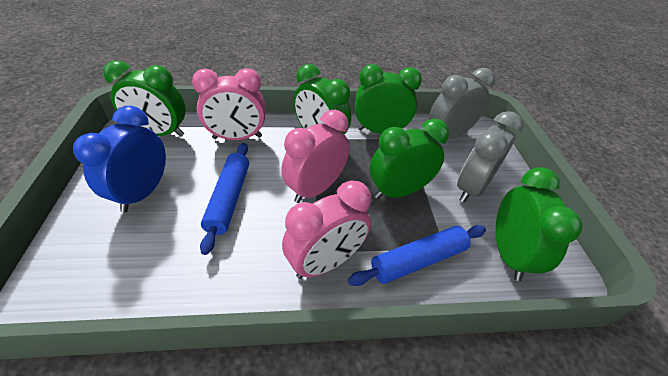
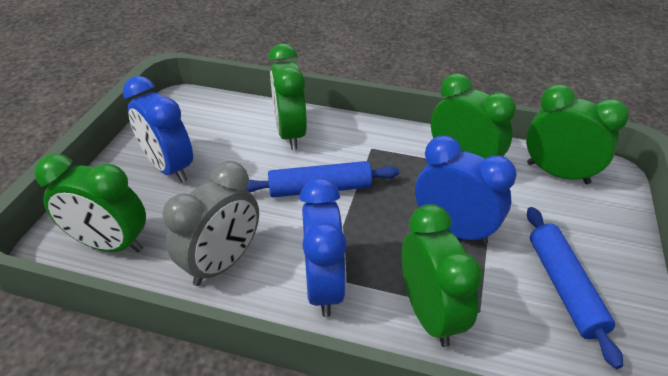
blue clock: [73,106,166,212] = 1 -> [123,76,193,183] [300,178,347,317] [415,136,517,245] = 3
grey clock: [429,68,495,139] [457,111,523,203] = 2 -> [163,161,259,286] = 1
pink clock: [192,68,266,140] [281,109,350,203] [282,181,371,279] = 3 -> none = 0

